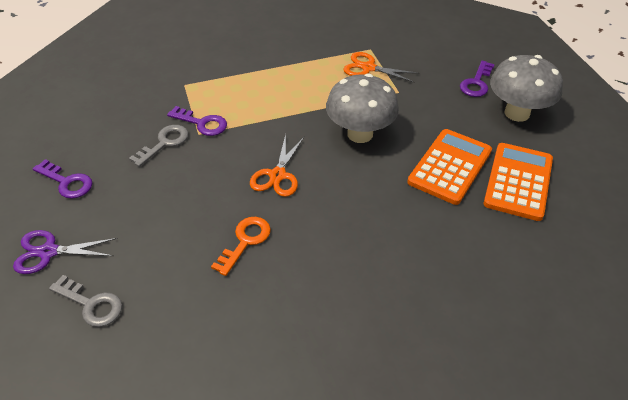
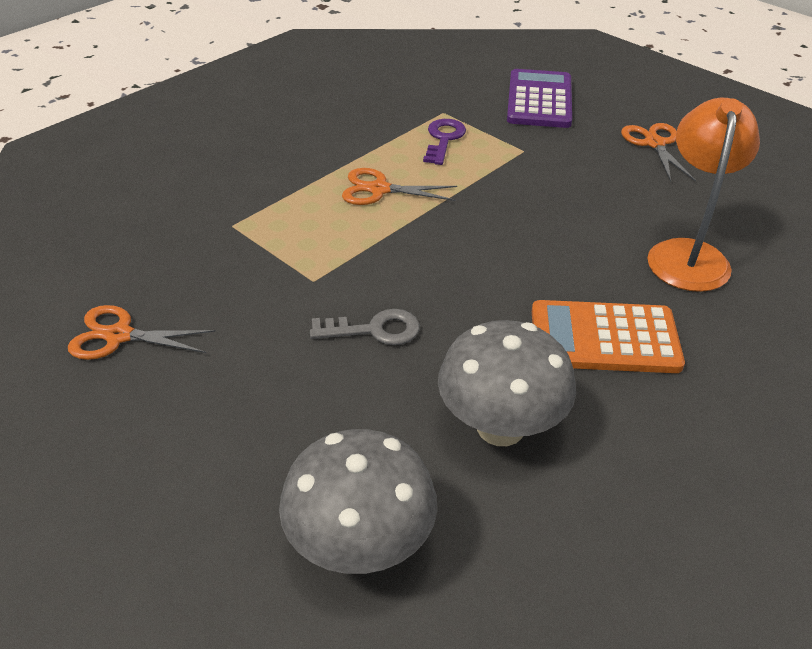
grey key: [49,275,122,327] [129,125,188,167] = 2 -> [310,309,420,345] = 1
orange calculator: [407,129,492,205] [484,143,553,221] = 2 -> [532,300,685,373] = 1
orange key: [211,217,271,276] = 1 -> none = 0
orange lamp: none = 0 -> [648,98,760,292] = 1
orange scissors: [250,134,304,197] [343,52,419,83] = 2 -> [68,305,216,360] [342,168,457,205] [621,123,696,181] = 3
purple calculator: none = 0 -> [507,69,572,128] = 1
purple key: [33,159,92,199] [167,106,227,136] [460,61,495,97] = 3 -> [423,119,466,165] = 1
purple scissors: [13,230,118,274] = 1 -> none = 0

